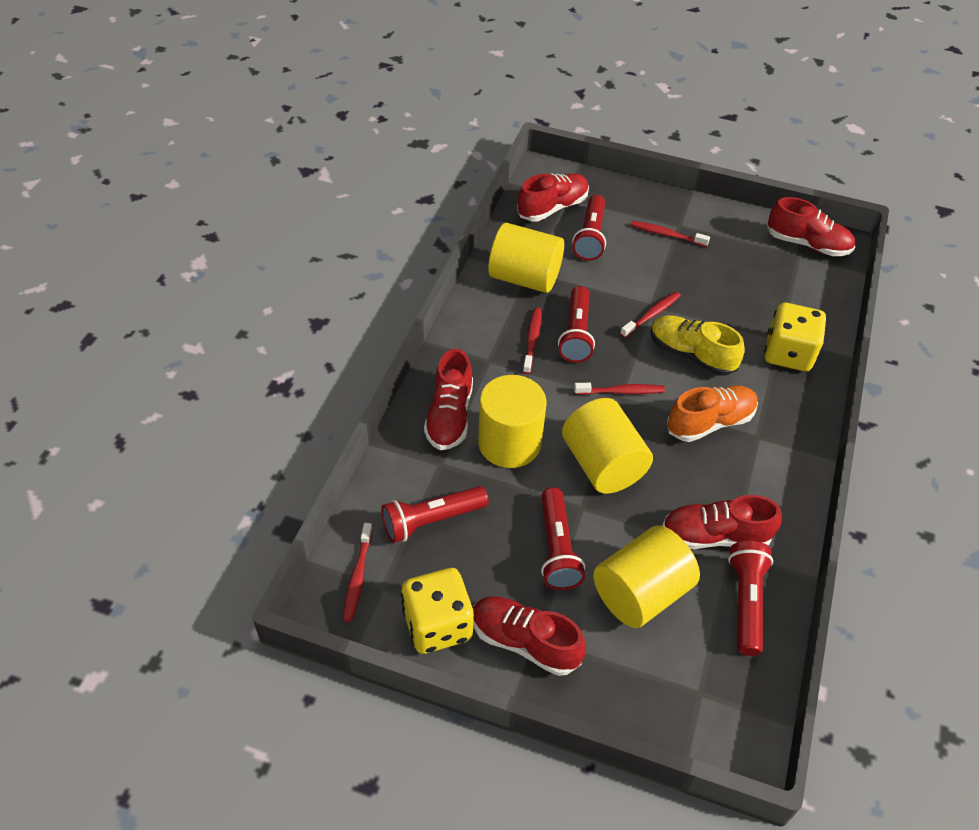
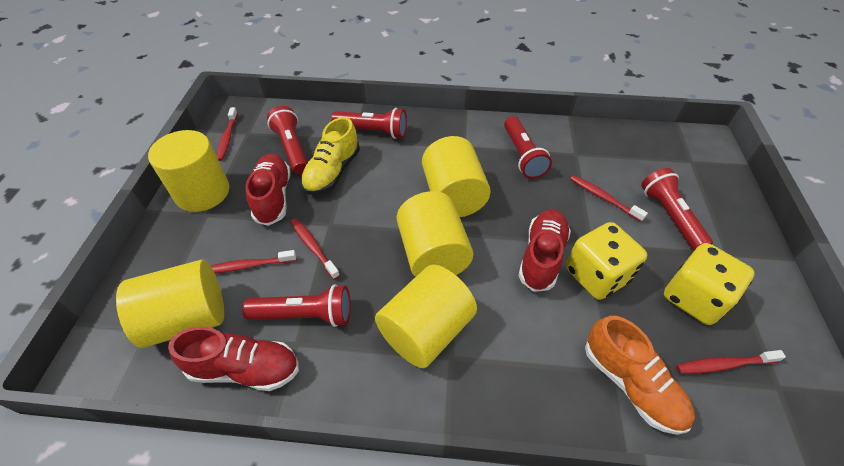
red shoe: [424,349,473,450] [473,596,586,676] [517,173,589,221] [662,495,782,549] [767,197,855,256] = 5 -> [168,327,299,391] [246,154,291,226] [518,209,571,292] = 3
yellow cylinder: [478,375,546,468] [488,223,564,293] [562,398,653,494] [593,526,700,628] = 4 -> [116,260,224,348] [148,130,230,212] [375,265,477,368] [397,191,473,277] [422,136,490,217] = 5

